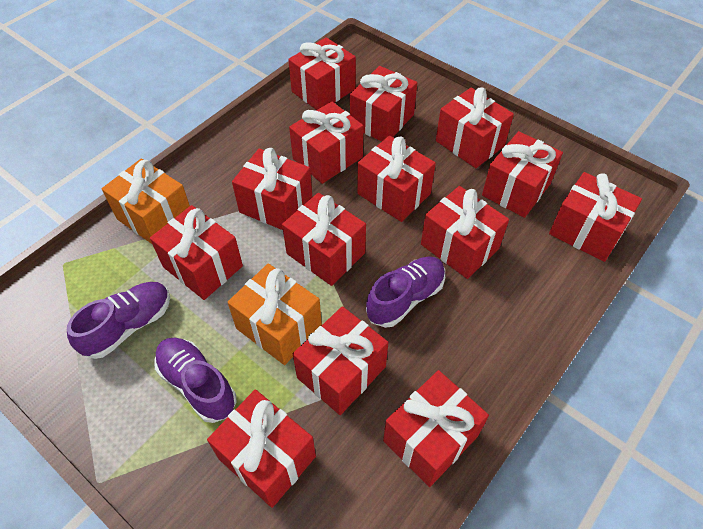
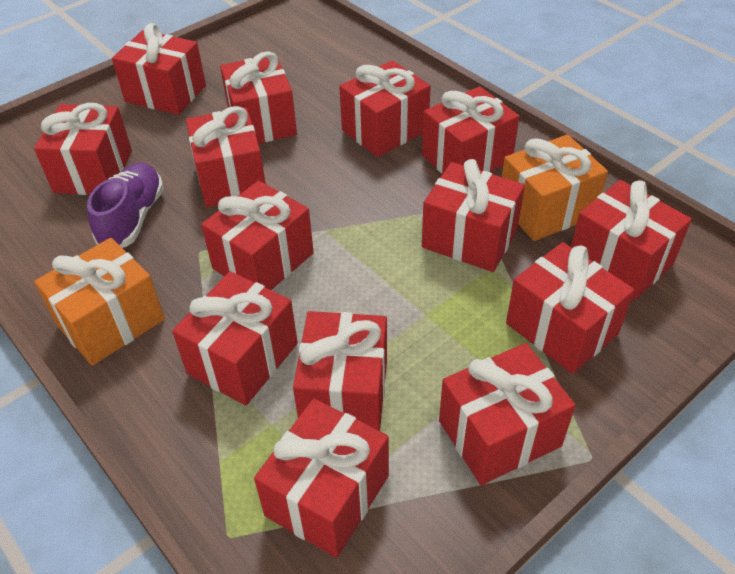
purple shoe: [67,282,170,359] [154,338,236,423] [366,257,445,328] = 3 -> [87,163,164,248] = 1

